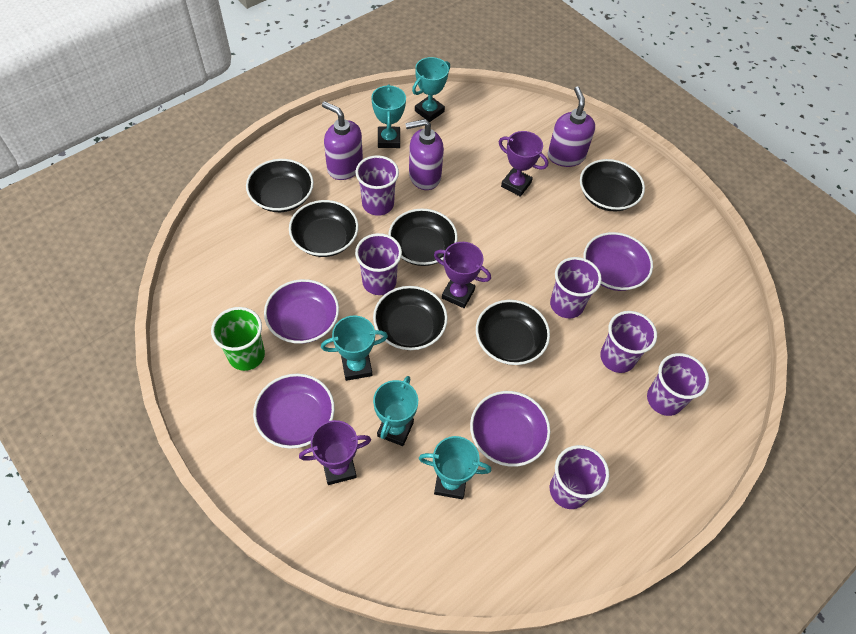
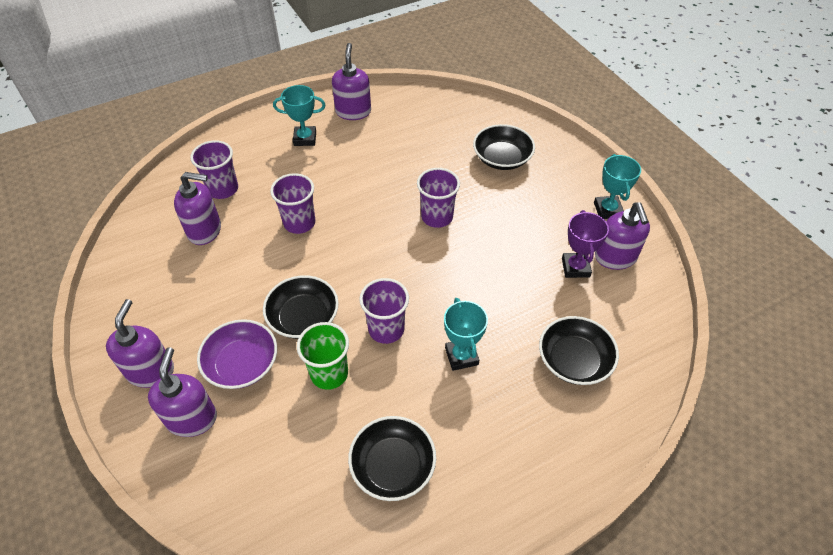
black bowl: [246,159,314,212] [289,200,359,257] [373,286,448,350] [388,208,458,266] [476,300,550,365] [580,159,645,212] = 6 -> [263,275,339,339] [348,416,436,501] [473,124,535,170] [539,316,619,385] = 4
purple bowl: [253,374,335,449] [264,279,339,344] [470,391,551,467] [583,232,653,291] = 4 -> [197,319,277,389] = 1
purple cup: [355,233,402,295] [356,155,399,216] [550,257,602,318] [550,445,609,509] [600,311,657,373] [647,353,709,416] = 6 -> [190,140,238,199] [270,173,315,234] [359,278,409,344] [417,168,460,228] = 4
purple soap dispenser: [322,101,363,180] [405,119,444,190] [548,86,595,167] = 3 -> [106,299,174,388] [148,347,217,437] [174,172,221,245] [332,43,371,120] [595,202,650,270] = 5
purple trophy: [299,420,371,485] [434,242,491,308] [499,131,548,197] = 3 -> [562,210,609,278] = 1
turquoise trophy: [321,315,388,381] [371,84,406,148] [373,376,418,446] [412,57,450,122] [419,436,491,499] = 5 -> [273,85,326,146] [444,298,488,371] [594,154,641,219] = 3

